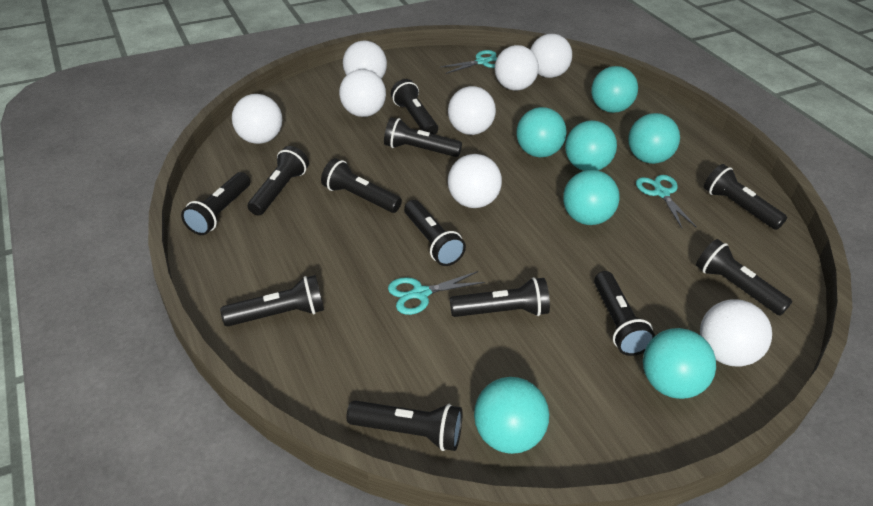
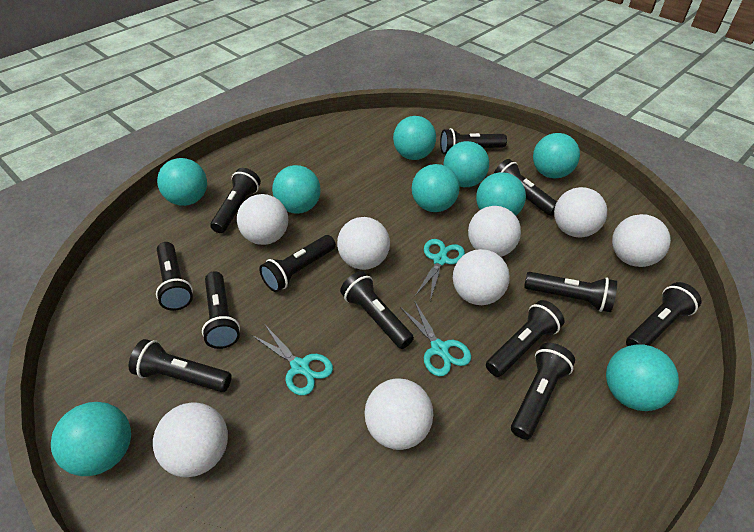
turquoise ball: [474,377,549,454] [516,107,567,158] [563,170,620,225] [565,120,617,171] [591,66,638,113] [628,113,680,164] [643,328,716,399] = 7 -> [51,402,131,476] [157,158,207,206] [272,165,321,214] [393,116,436,160] [412,164,460,212] [443,141,489,187] [476,172,526,216] [533,133,580,179] [606,344,679,411] = 9

